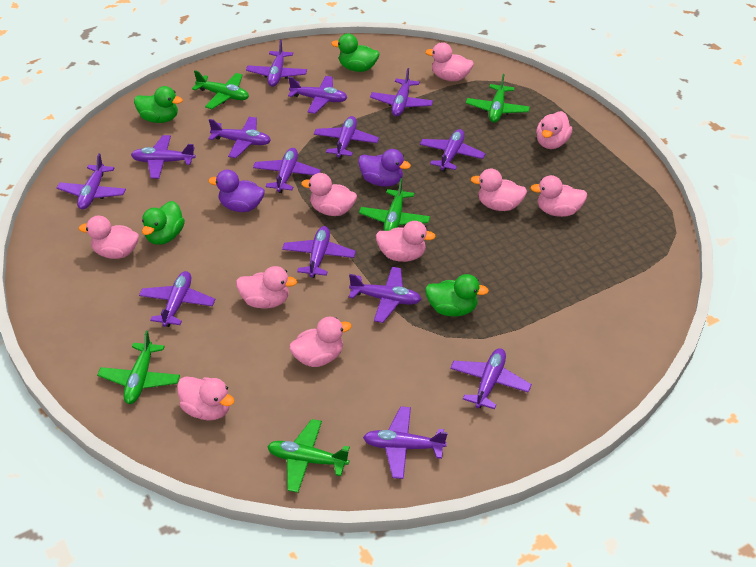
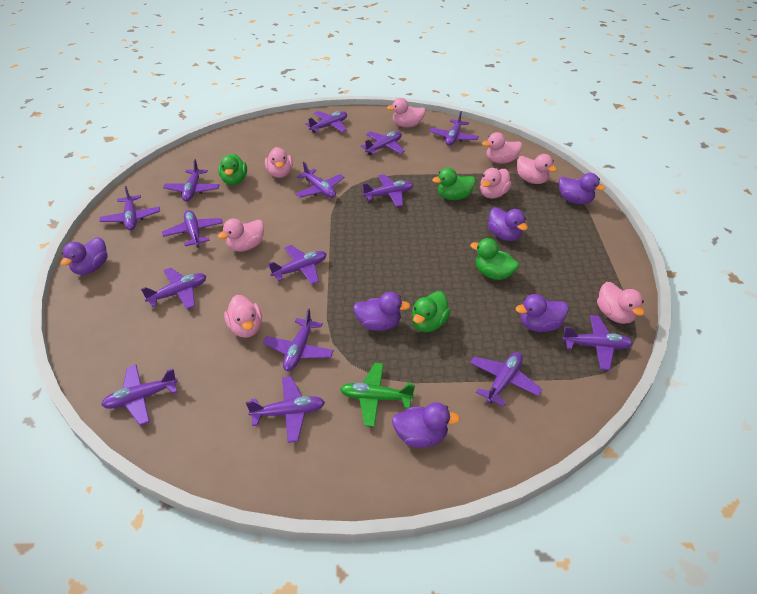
green plane: [97,331,180,404] [192,70,249,109] [267,419,350,493] [359,178,430,231] [466,74,530,123] = 5 -> [340,363,415,427] = 1
pink duck: [79,216,139,259] [177,376,234,420] [236,266,297,309] [289,317,352,367] [301,173,357,216] [376,221,436,262] [425,42,474,81] [471,169,527,211] [530,175,587,217] [536,111,572,149] = 10 -> [218,218,264,252] [224,295,262,338] [265,147,293,178] [387,98,426,127] [480,168,512,199] [482,132,522,164] [517,154,557,184] [597,282,644,324] = 8
purple duck: [208,170,265,212] [358,149,411,187] = 2 -> [60,237,108,275] [353,292,410,331] [392,402,460,448] [488,207,528,241] [516,294,569,332] [559,173,605,204] = 6
purple plane: [57,153,126,210] [131,135,196,179] [139,271,215,327] [209,117,271,158] [246,40,307,87] [253,148,321,193] [282,226,356,278] [288,76,348,114] [314,116,379,159] [349,267,421,323] [363,406,448,479] [370,68,433,116] [420,129,485,172] [450,348,532,409] = 14 -> [100,186,160,230] [101,365,178,426] [141,268,206,309] [162,210,223,248] [163,159,219,202] [246,376,325,443] [263,309,334,371] [268,245,326,285] [296,162,344,198] [306,111,347,133] [361,131,405,155] [362,174,414,207] [429,111,479,146] [470,352,543,407] [562,315,633,370] = 15

